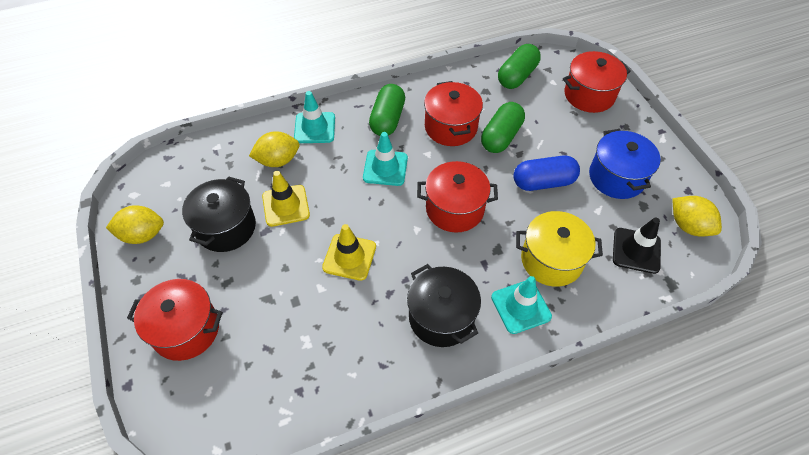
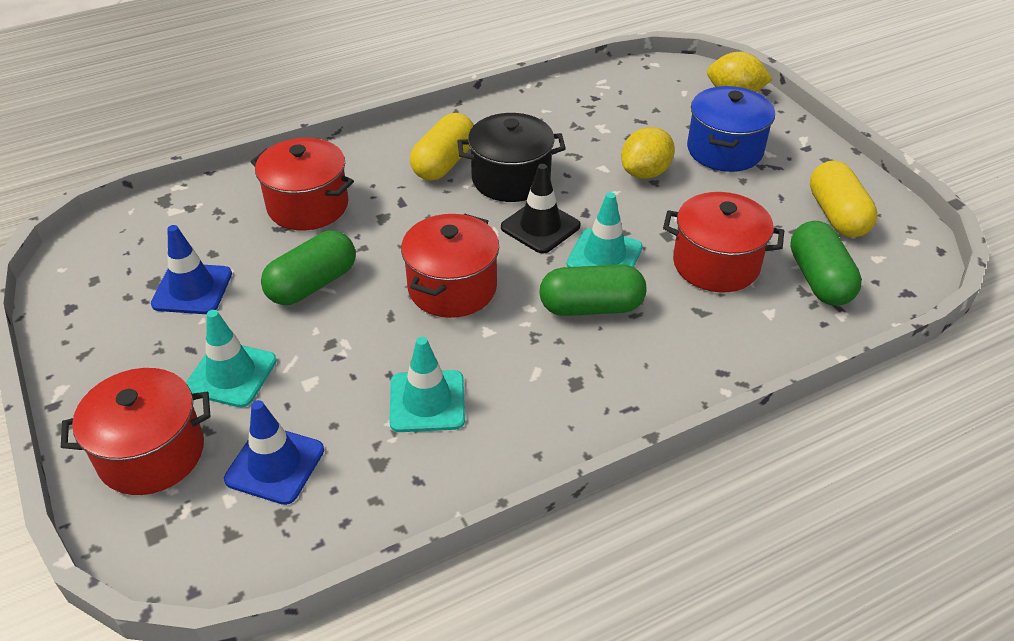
black pot: [182,176,256,252] [407,264,481,347] = 2 -> [457,113,566,202] = 1
blue capsule: [513,155,580,191] = 1 -> none = 0
blue traffic cone: none = 0 -> [151,225,232,314] [224,400,324,505] = 2
yellow capsule: none = 0 -> [410,113,474,181] [810,161,878,237] = 2
yellow lemon: [106,205,164,244] [249,131,300,167] [673,196,722,237] = 3 -> [621,127,675,179] [707,52,773,92] = 2
yellow pot: [516,211,603,287] = 1 -> none = 0
yellow traffic cone: [262,171,310,227] [322,224,376,281] = 2 -> none = 0

